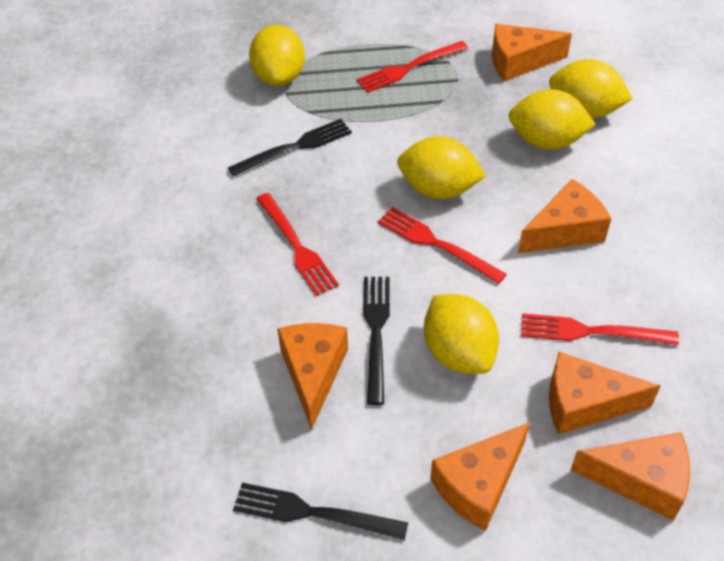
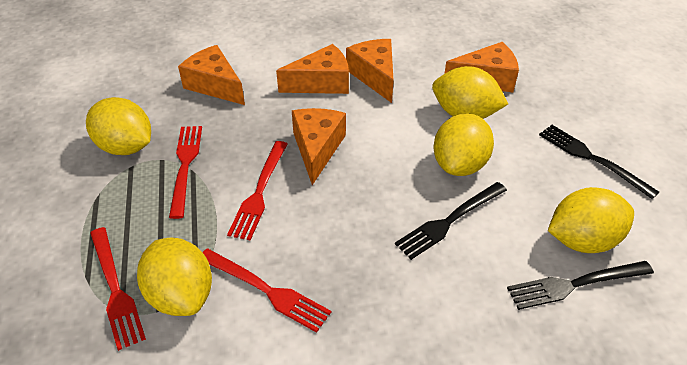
orange cheese: [277,323,348,430] [430,422,530,531] [492,24,572,81] [518,179,611,253] [549,352,661,434] [571,432,690,520] = 6 -> [178,45,245,105] [276,44,349,94] [292,108,346,185] [346,39,394,103] [444,42,519,92] = 5

